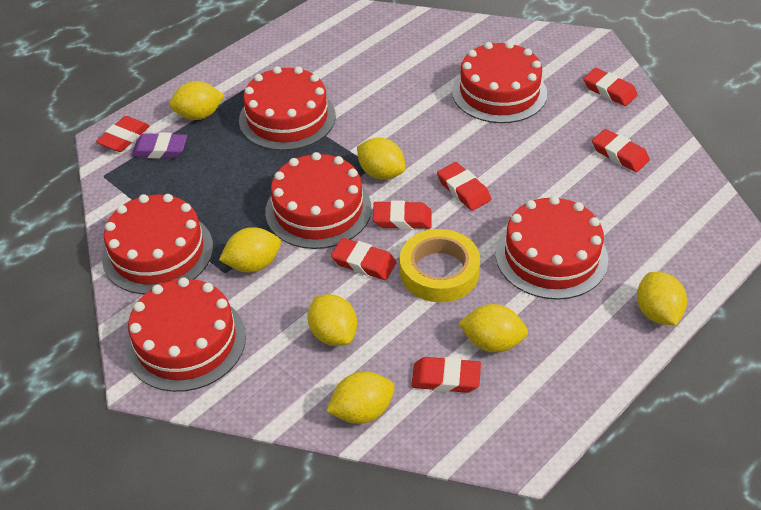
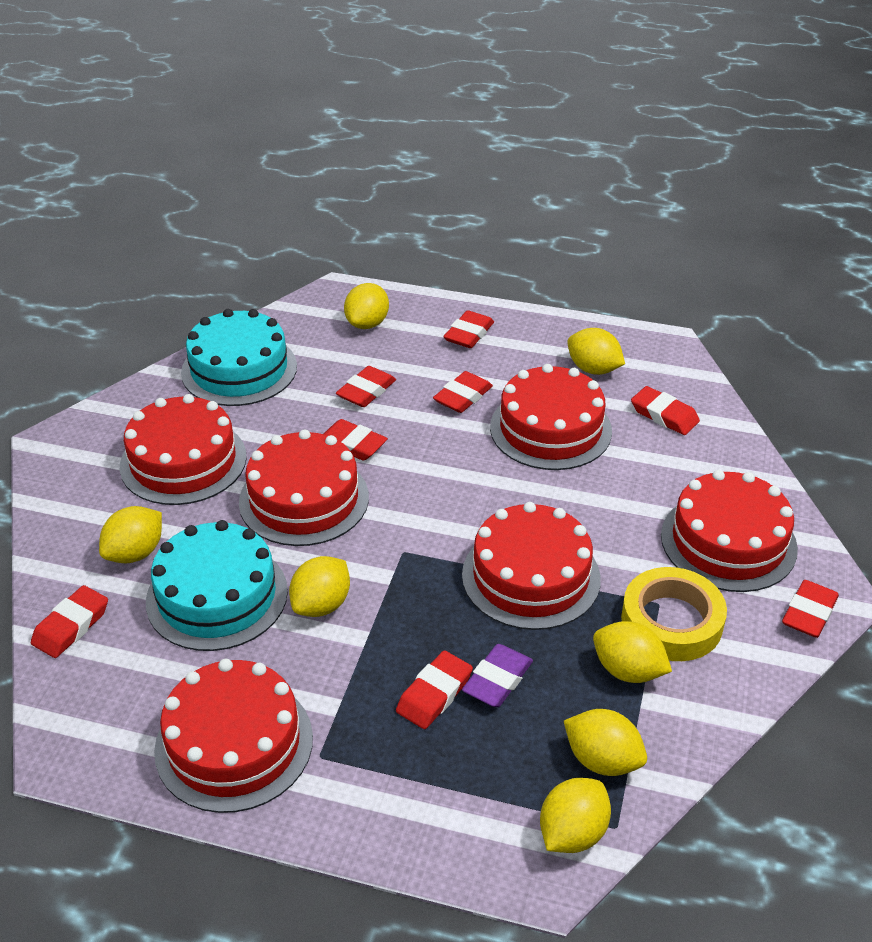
red eraser: [96,116,150,152] [331,238,396,280] [373,200,432,230] [411,357,481,393] [437,162,491,211] [583,68,638,106] [592,129,650,172] = 7 -> [31,585,108,658] [324,419,388,461] [336,366,396,407] [396,651,473,729] [433,371,493,413] [443,310,494,348] [631,386,700,435] [782,580,839,638] = 8
turquoise cake: none = 0 -> [146,520,288,651] [181,309,297,406] = 2

